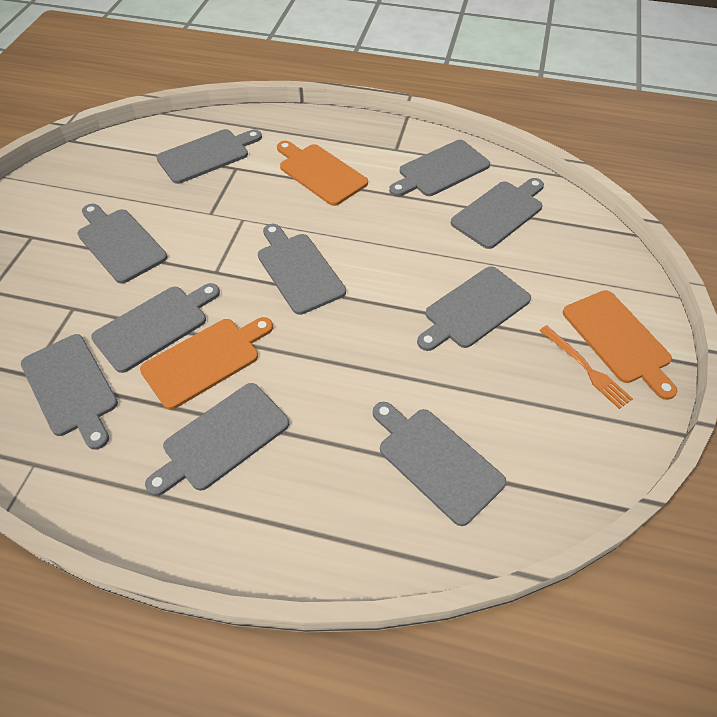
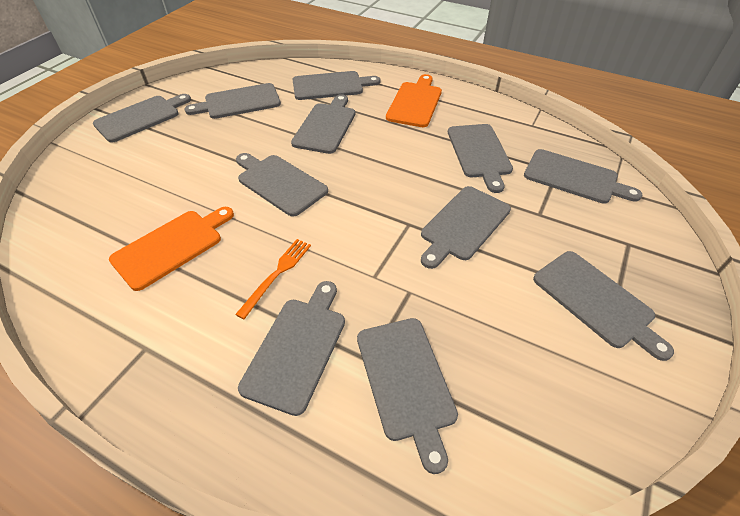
grey cutting board: [21,334,118,450] [77,204,167,284] [91,283,220,373] [145,383,289,496] [156,129,262,184] [258,224,346,315] [373,402,506,526] [389,140,490,197] [417,266,531,351] [451,178,544,249] = 10 -> [93,94,191,143] [185,83,281,119] [236,153,328,217] [238,281,345,416] [291,94,355,154] [292,71,380,100] [357,318,458,474] [421,186,511,269] [448,124,513,193] [524,149,642,204] [533,251,674,361] = 11
orange cutting board: [140,317,273,410] [277,141,368,206] [563,290,677,400] = 3 -> [109,207,234,291] [386,74,442,127] = 2

